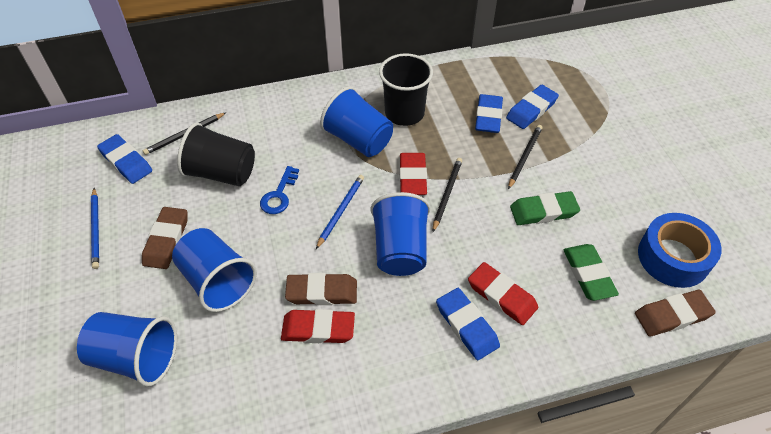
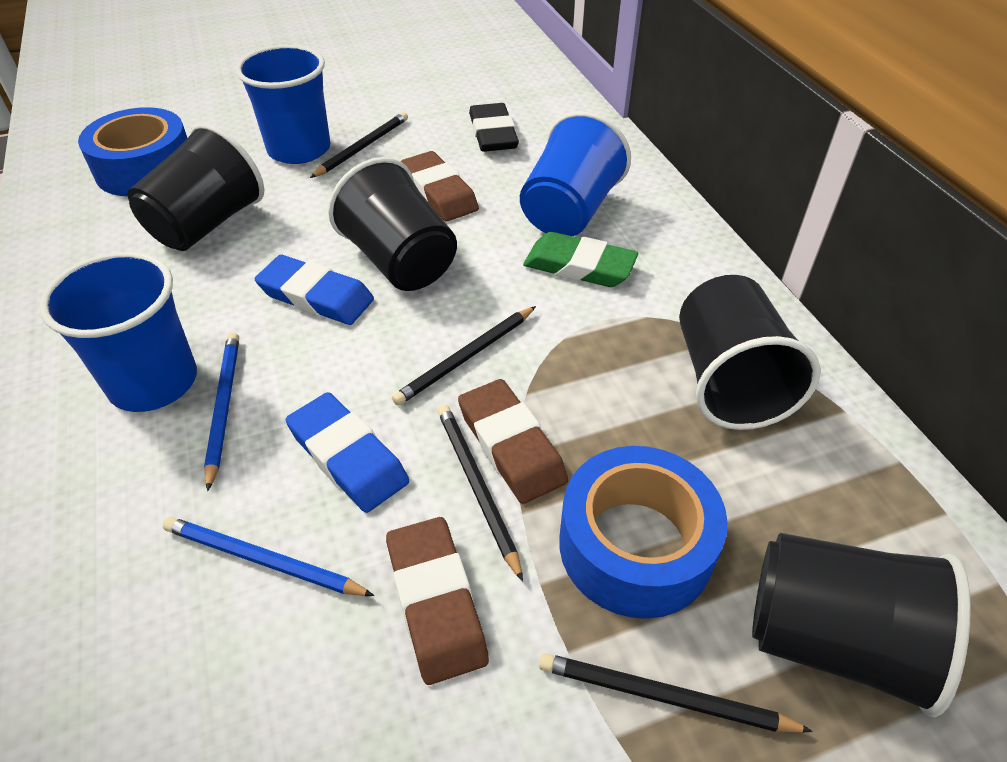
black cup: [177,123,255,186] [379,53,433,126] = 2 -> [128,123,264,251] [328,157,457,291] [679,275,820,430] [752,533,971,717] = 4
black eraser: none = 0 -> [469,103,519,152] = 1
black pencil: [143,112,227,155] [433,158,462,232] [508,125,542,189] = 3 -> [310,112,408,178] [392,306,536,406] [437,405,523,582] [539,653,813,733] = 4
blue cup: [77,312,177,387] [172,228,257,312] [320,86,393,157] [370,192,430,276] = 4 -> [39,252,197,412] [236,45,330,164] [520,111,631,236] = 3
blue eraser: [97,134,152,184] [436,288,500,360] [475,94,503,133] [506,85,559,129] = 4 -> [255,255,374,325] [286,392,409,513] = 2
blue key: [260,166,299,214] = 1 -> none = 0
blue tape: [638,213,722,288] = 1 -> [78,107,187,196] [559,446,728,619] = 2
green eraser: [510,191,580,225] [564,244,619,301] = 2 -> [523,232,638,287] = 1
red eraser: [281,309,355,343] [399,153,427,195] [468,262,538,325] = 3 -> none = 0

